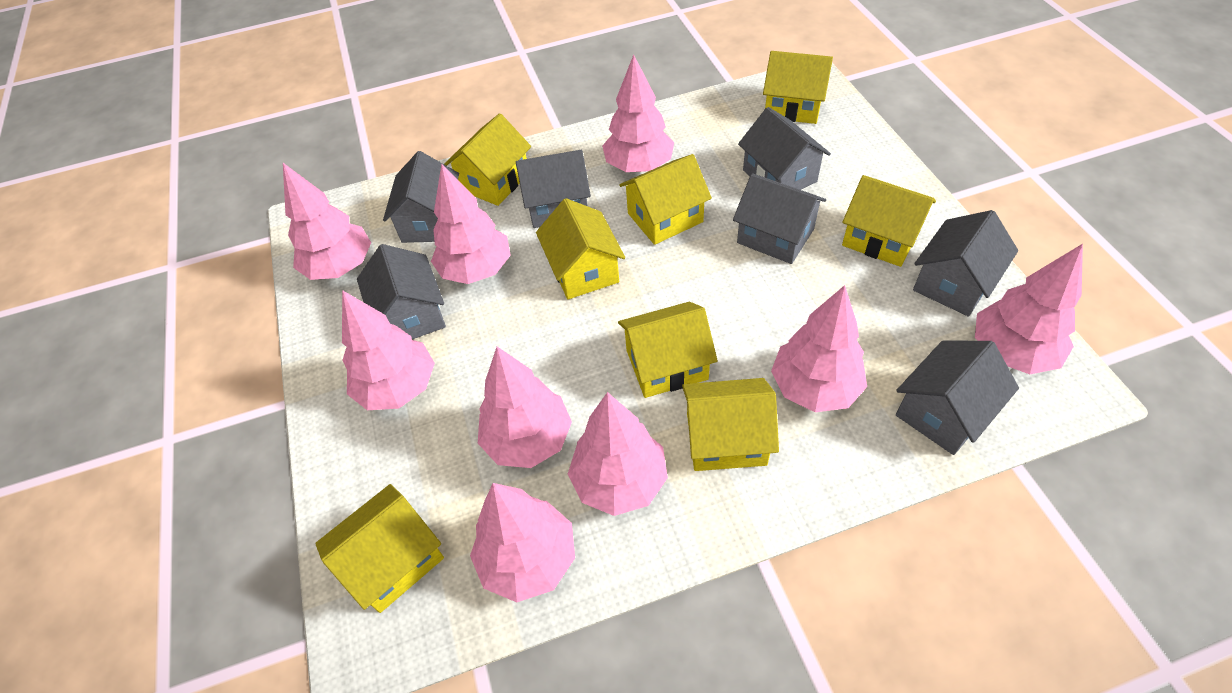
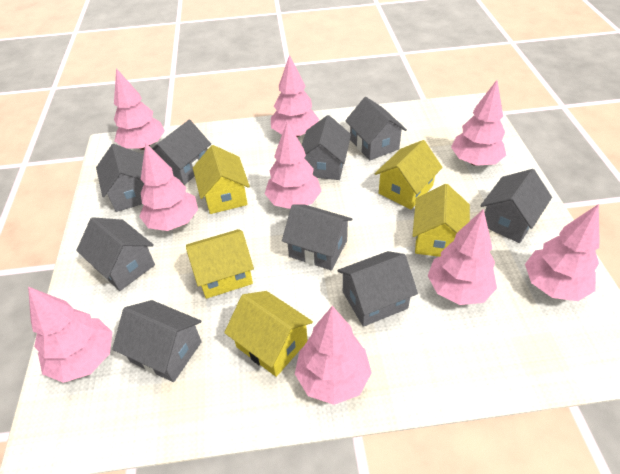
grey house: [357,244,446,340] [383,151,459,243] [516,150,591,228] [733,173,826,264] [738,107,831,190] [896,341,1019,455] [913,210,1018,316] = 7 -> [76,217,155,291] [96,144,144,212] [112,300,202,382] [152,120,211,185] [282,204,352,270] [302,115,351,180] [337,251,418,327] [345,97,407,160] [480,169,552,243] = 9
yellow house: [315,484,444,613] [444,113,531,206] [536,198,625,300] [618,302,718,398] [619,154,712,245] [682,378,779,471] [763,51,833,124] [842,175,936,267] = 8 -> [186,229,254,299] [193,145,250,214] [224,291,313,377] [375,140,443,209] [412,184,470,257] = 5

